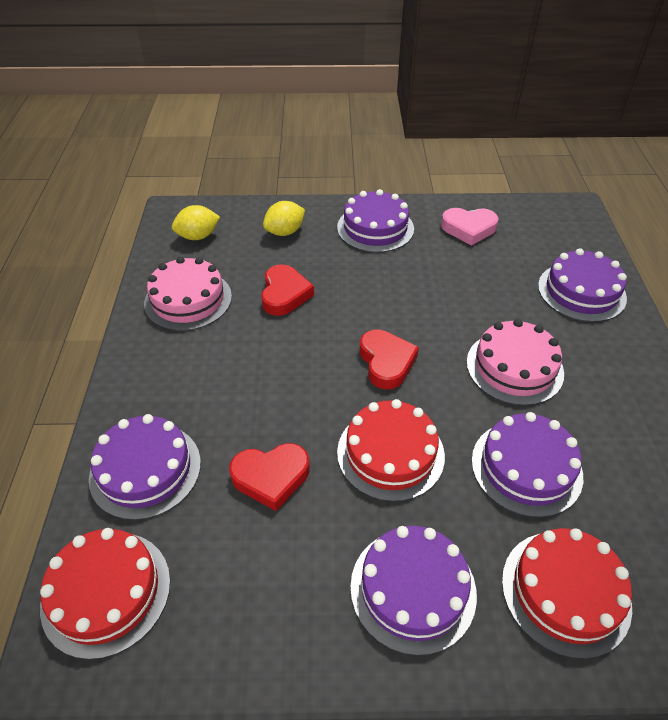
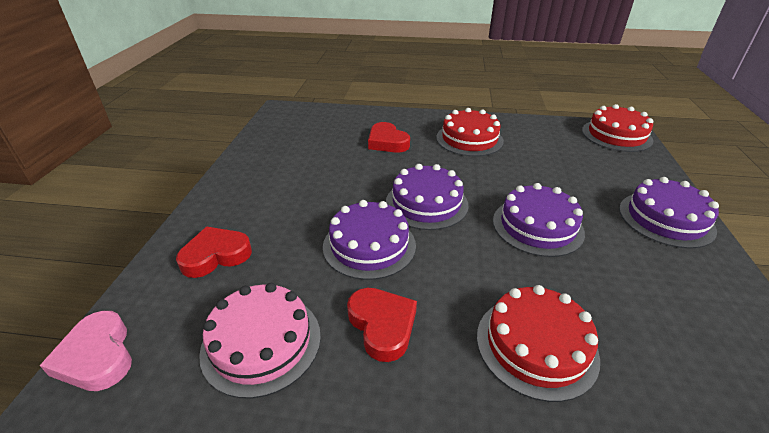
pink cake: [144,257,232,331] [467,319,564,406] = 2 -> [199,283,321,399] = 1
purple cake: [89,414,201,520] [337,189,414,253] [350,526,477,656] [472,412,583,518] [538,248,627,322] = 5 -> [323,200,416,280] [386,164,469,230] [493,183,585,257] [619,177,719,249] = 4
yellow lemon: [172,205,220,240] [263,201,305,236] = 2 -> none = 0

